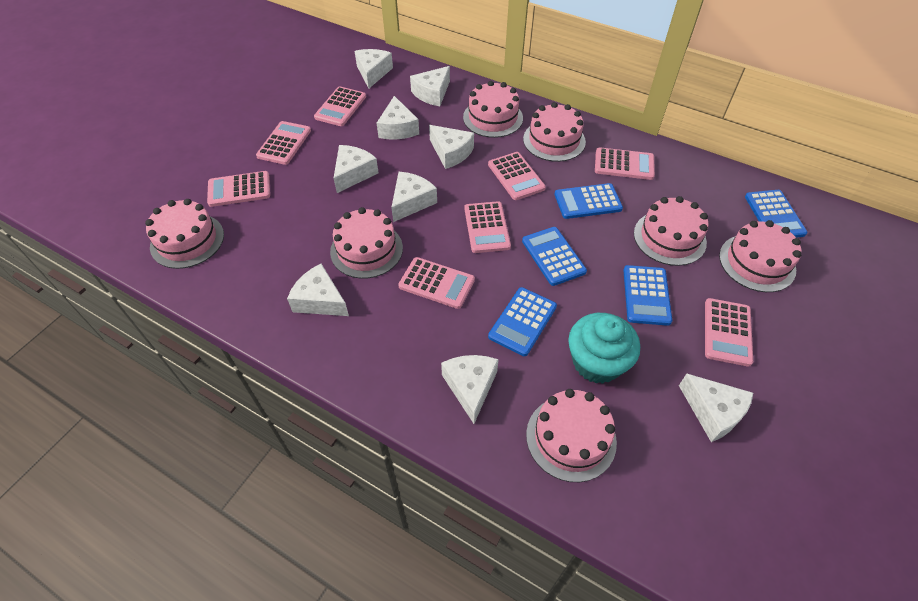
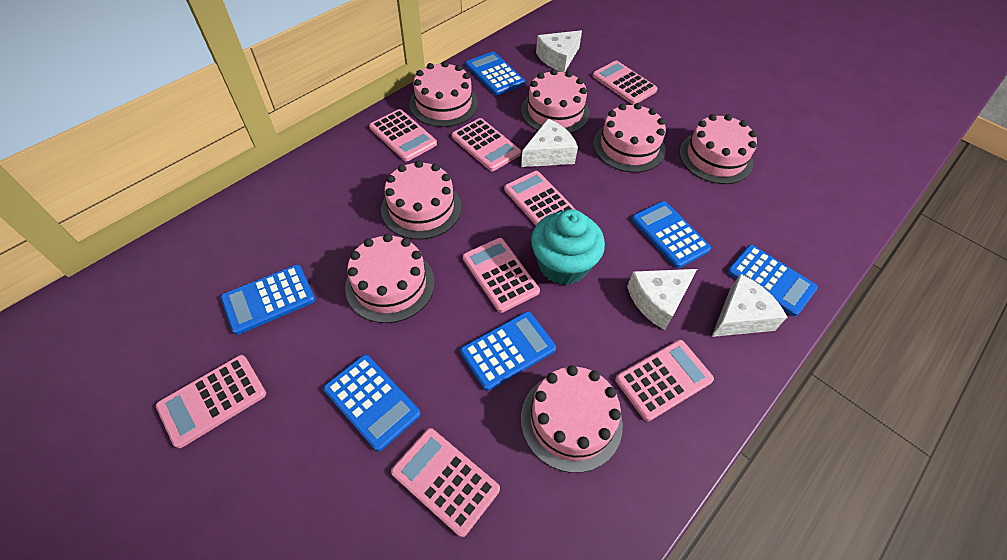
blue calculator: [488,287,557,356] [522,227,587,286] [555,183,623,219] [623,265,672,326] [745,190,807,238] = 5 -> [221,265,315,335] [323,355,421,452] [460,311,556,391] [466,52,525,96] [632,201,711,268] [727,245,818,317] = 6
white cheese: [287,264,349,316] [333,145,379,193] [355,49,393,88] [377,96,419,140] [391,172,437,222] [410,66,450,106] [429,125,474,169] [441,355,499,424] [679,374,753,442] = 9 -> [521,118,578,167] [536,30,582,72] [627,269,697,330] [712,274,787,337] = 4

